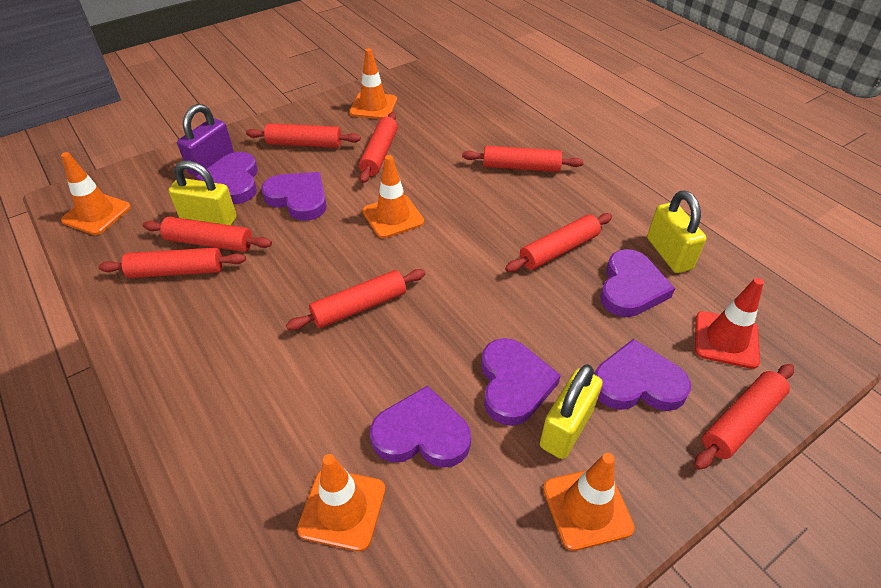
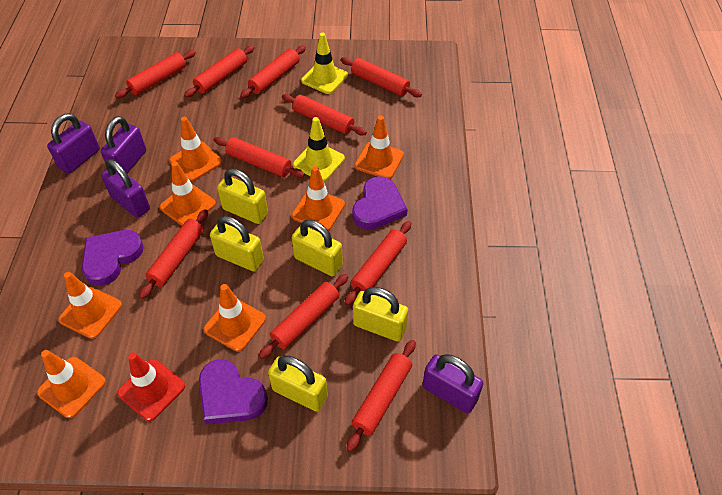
orange traffic cone: [61,152,131,235] [297,454,386,552] [349,48,397,119] [362,155,424,238] [543,453,635,551] = 5 -> [37,350,106,418] [58,272,122,339] [160,162,216,226] [170,117,222,181] [204,284,266,352] [292,166,345,231] [355,116,404,179] = 7
purple heart: [196,152,258,204] [261,172,327,221] [370,386,471,468] [481,338,561,426] [594,339,691,411] [600,249,675,317] = 6 -> [82,230,144,286] [199,359,268,424] [352,176,408,230] = 3
purple padlock: [177,104,234,176] = 1 -> [47,113,100,174] [101,116,146,173] [101,159,150,218] [422,354,483,413] = 4
red rolling pin: [98,247,246,278] [143,217,272,252] [246,123,361,148] [286,269,426,330] [359,112,398,183] [462,146,584,172] [505,213,612,272] [694,364,794,470] = 8 -> [115,50,196,98] [139,209,208,299] [184,45,255,98] [214,137,305,178] [240,45,306,98] [259,274,348,359] [282,94,367,136] [341,57,422,97] [345,221,411,306] [347,340,416,452] = 10
yellow padlock: [169,161,237,225] [540,364,603,459] [647,190,707,273] = 3 -> [210,216,264,271] [217,168,268,224] [268,355,328,412] [292,220,343,277] [353,287,408,342] = 5
yellow traffic cone: none = 0 -> [293,117,345,181] [301,33,348,94] = 2

